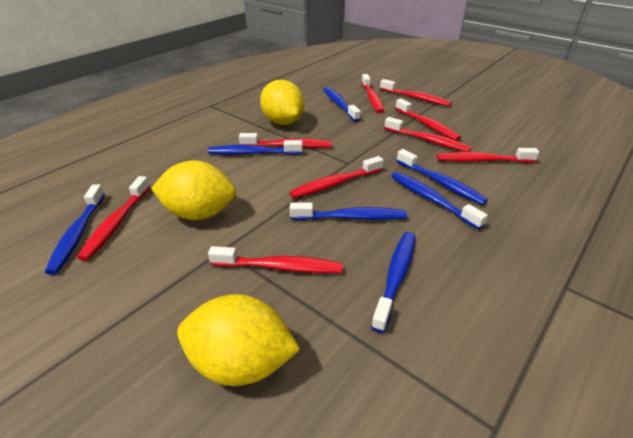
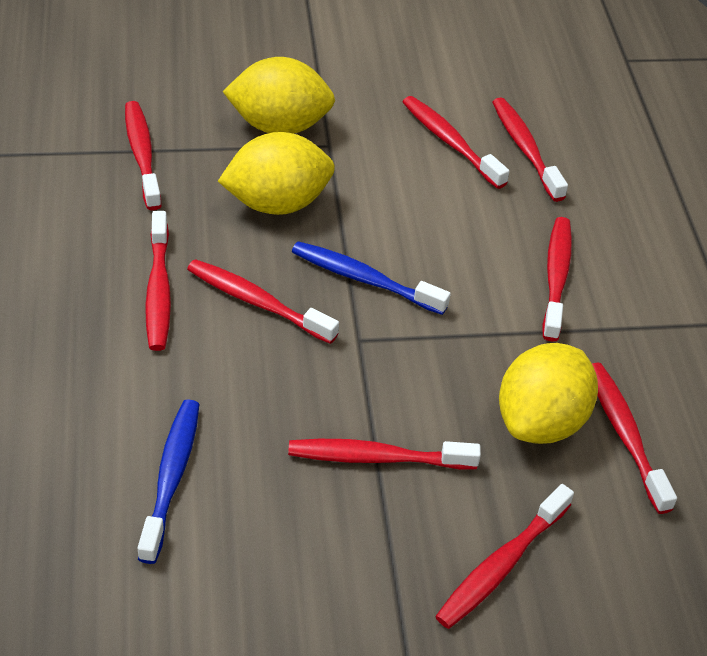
blue toothbrush: [45,184,105,275] [208,140,303,155] [290,203,407,220] [323,87,361,122] [371,232,415,333] [391,172,488,230] [397,149,488,205] = 7 -> [137,399,199,564] [292,241,451,315] = 2

